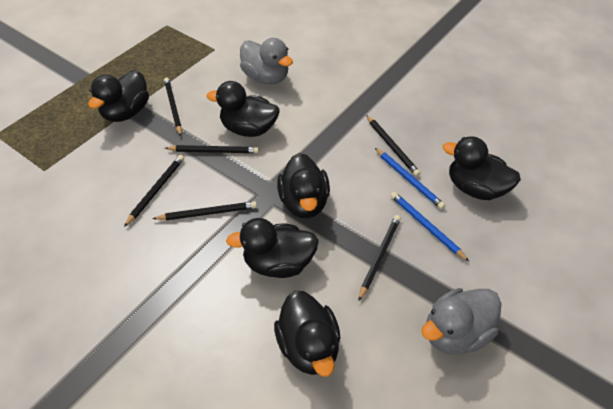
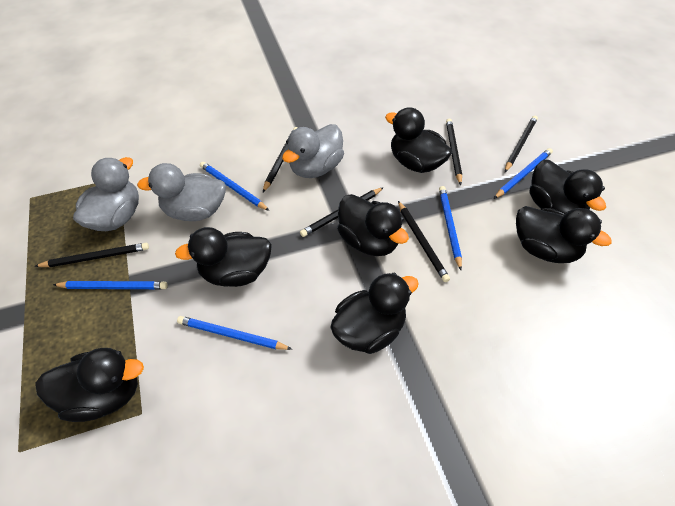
black duck: [88,70,149,122] [206,81,279,137] [226,218,319,278] [274,290,341,376] [277,153,330,218] [443,137,521,200] = 6 -> [35,348,144,422] [175,227,272,287] [330,273,419,354] [337,194,409,256] [385,107,452,173] [516,206,612,263] [530,160,606,214] = 7
blue pencil: [375,148,445,209] [391,192,469,261] = 2 -> [53,281,168,289] [177,316,292,350] [200,162,269,211] [439,186,462,270] [494,148,553,199] = 5
grey duck: [240,38,293,84] [421,288,502,354] = 2 -> [73,157,139,231] [137,163,226,221] [282,124,344,178] = 3

